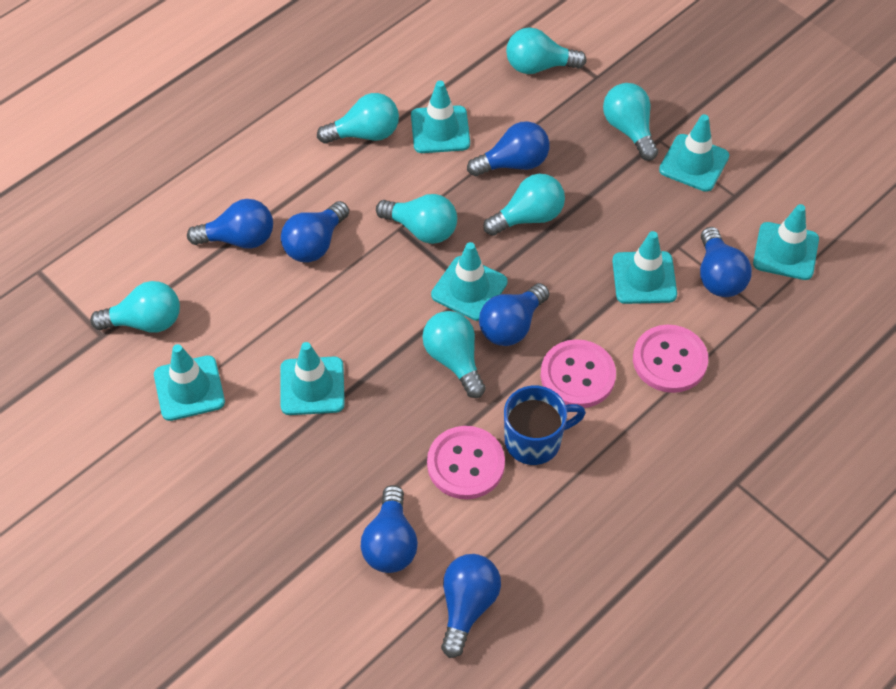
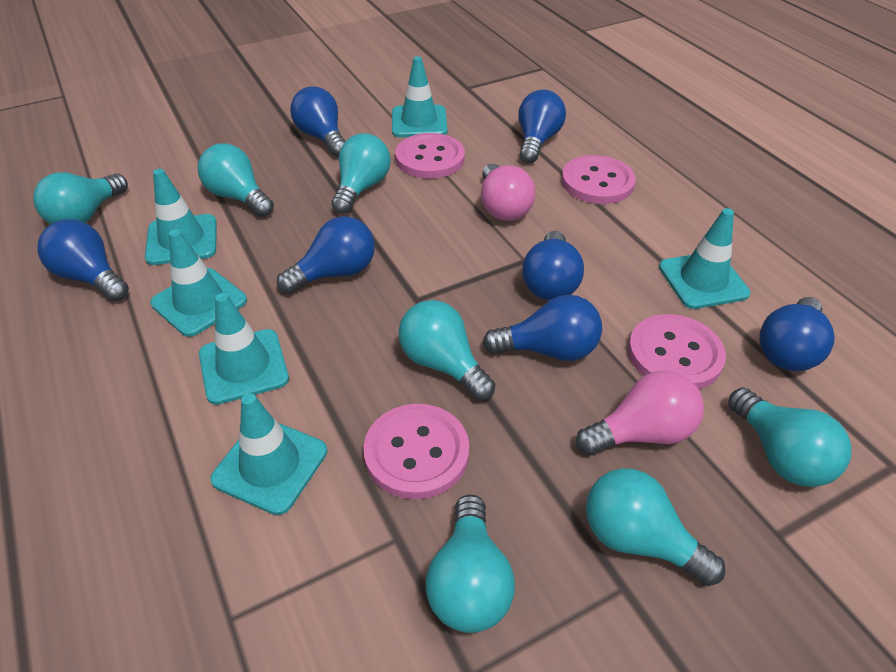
blue mug: [504,386,586,465] = 1 -> none = 0
pink button: [427,426,505,499] [541,339,616,408] [633,325,708,393] = 3 -> [363,404,469,500] [395,133,465,179] [562,155,636,204] [628,314,726,389] = 4
pink light bulb: none = 0 -> [481,164,535,221] [576,370,704,455] = 2
turquoise traffic cone: [154,344,225,421] [281,342,345,415] [411,81,470,153] [431,242,507,321] [612,231,677,304] [659,114,729,192] [753,204,819,280] = 7 -> [145,169,217,265] [150,229,247,337] [199,293,289,405] [210,393,327,515] [392,56,447,137] [659,208,751,309] = 6

